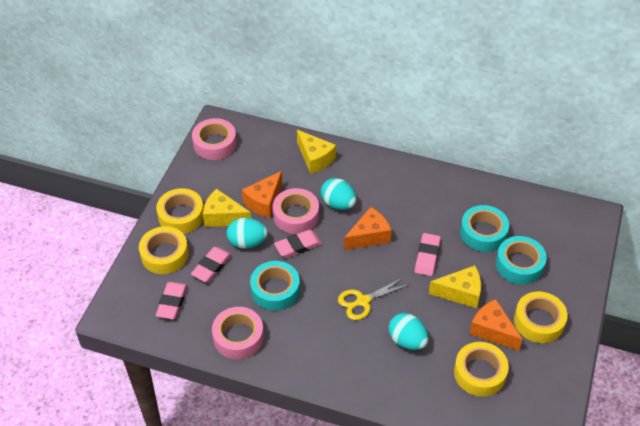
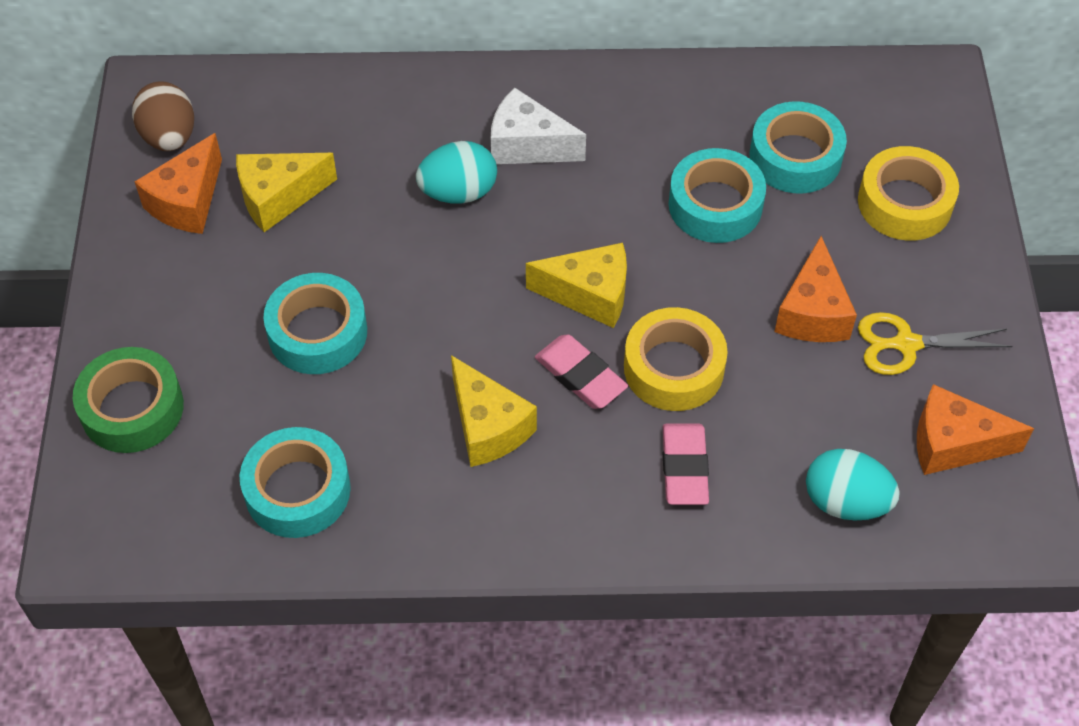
brown egg: none = 0 -> [132,81,194,151] = 1
green tape: none = 0 -> [73,347,184,453] = 1
pink eraser: [156,282,187,319] [191,247,232,282] [274,230,322,258] [415,233,441,276] = 4 -> [535,335,628,409] [663,423,709,505] = 2
pink tape: [192,118,237,160] [212,307,264,359] [273,188,319,234] = 3 -> none = 0
turquoise egg: [227,218,268,249] [321,178,357,210] [388,313,429,350] = 3 -> [416,141,497,204] [806,449,900,521] = 2
turquoise tape: [250,261,300,311] [460,205,509,252] [496,236,547,284] = 3 -> [240,427,351,538] [263,273,367,374] [669,148,766,243] [749,101,847,194] = 4
white cheese: none = 0 -> [491,87,586,164] = 1
yellow tape: [139,226,189,274] [156,188,203,234] [454,342,509,397] [514,291,568,343] = 4 -> [624,307,728,411] [858,146,959,241] = 2

